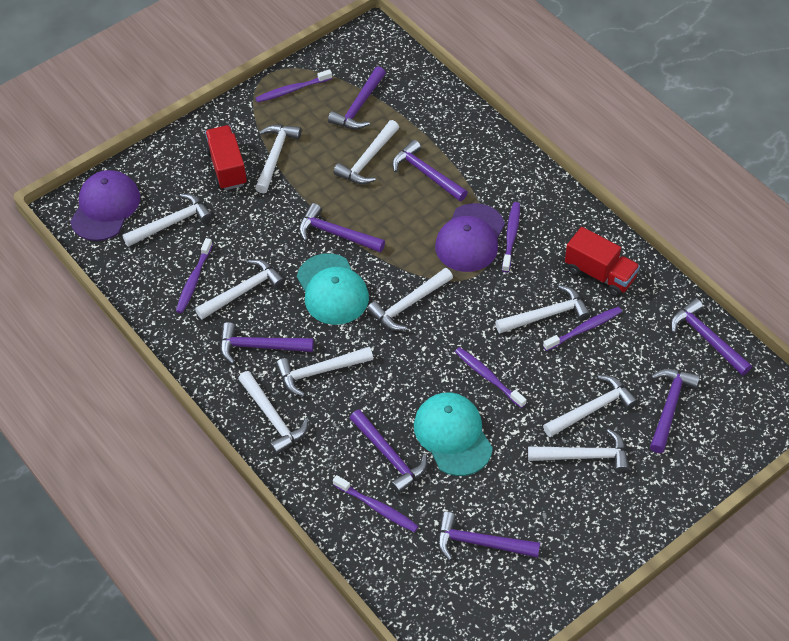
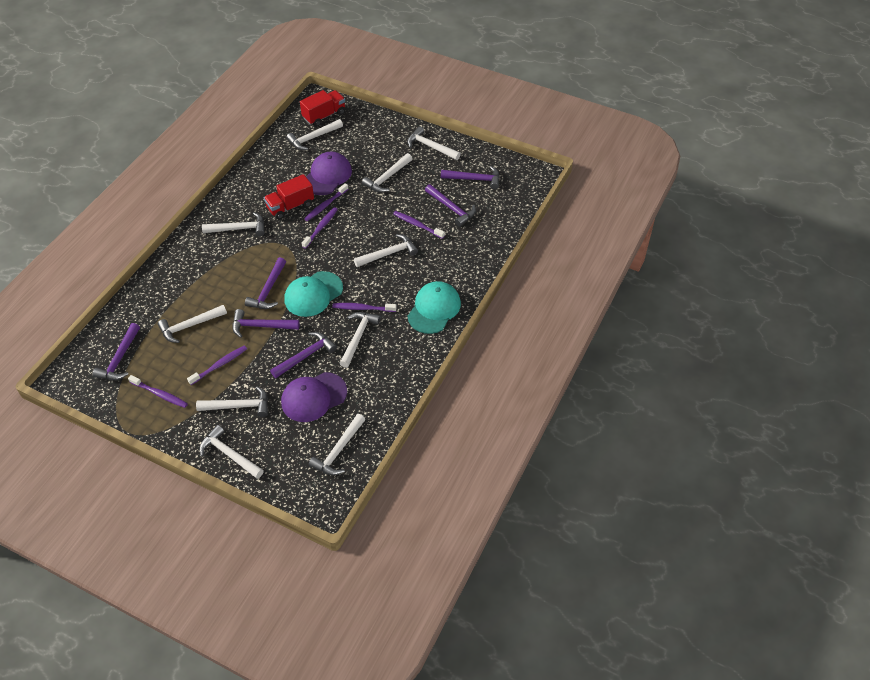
purple hammer: [220,322,314,364] [299,203,385,252] [328,66,386,129] [349,409,427,494] [392,140,468,201] [438,512,540,561] [650,369,700,453] [671,298,752,376] = 8 -> [93,323,140,380] [233,309,300,338] [245,257,286,309] [270,332,337,378] [425,184,476,227] [441,166,499,189] = 6

